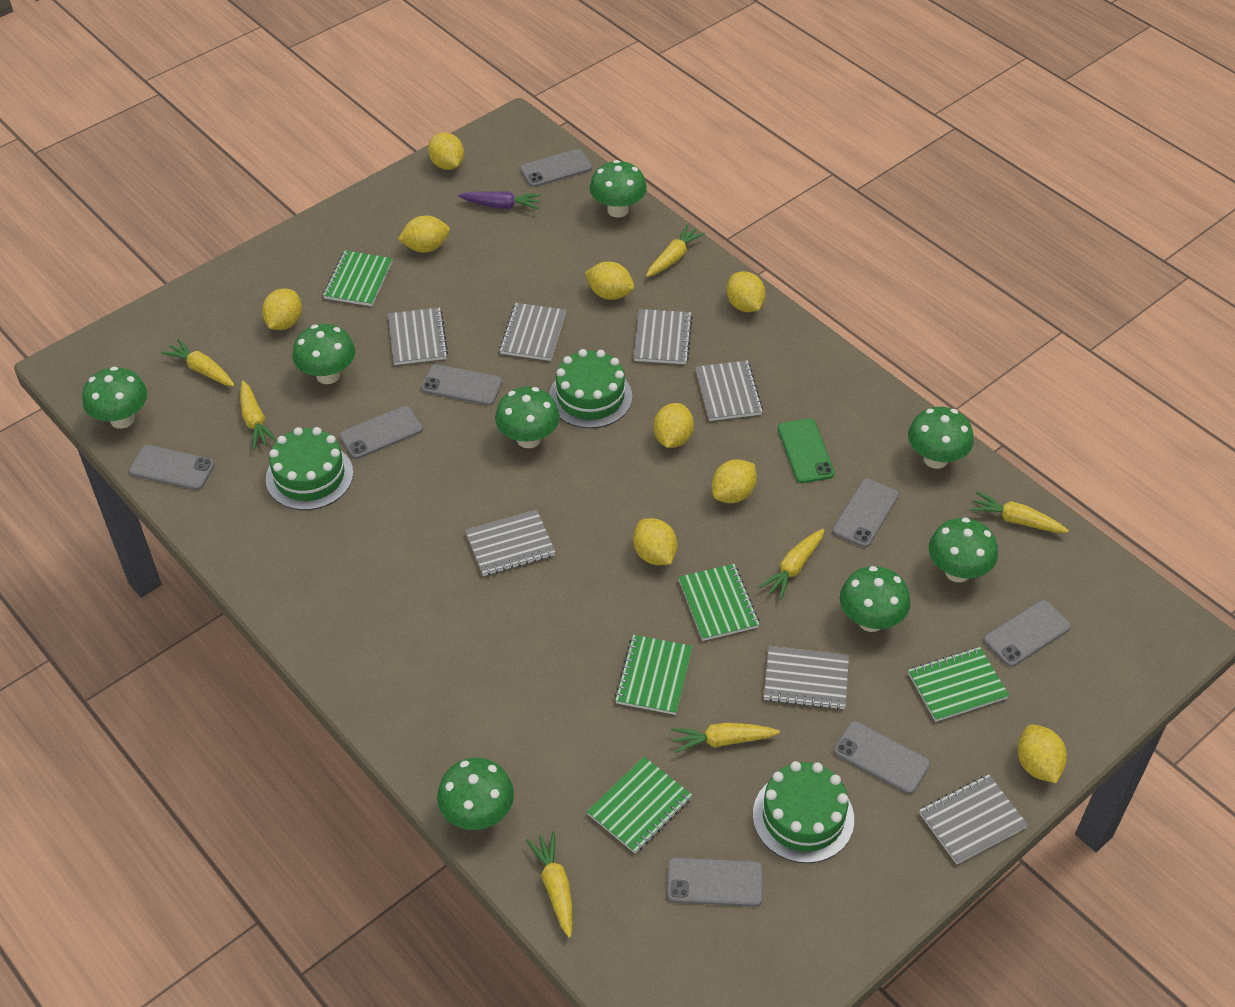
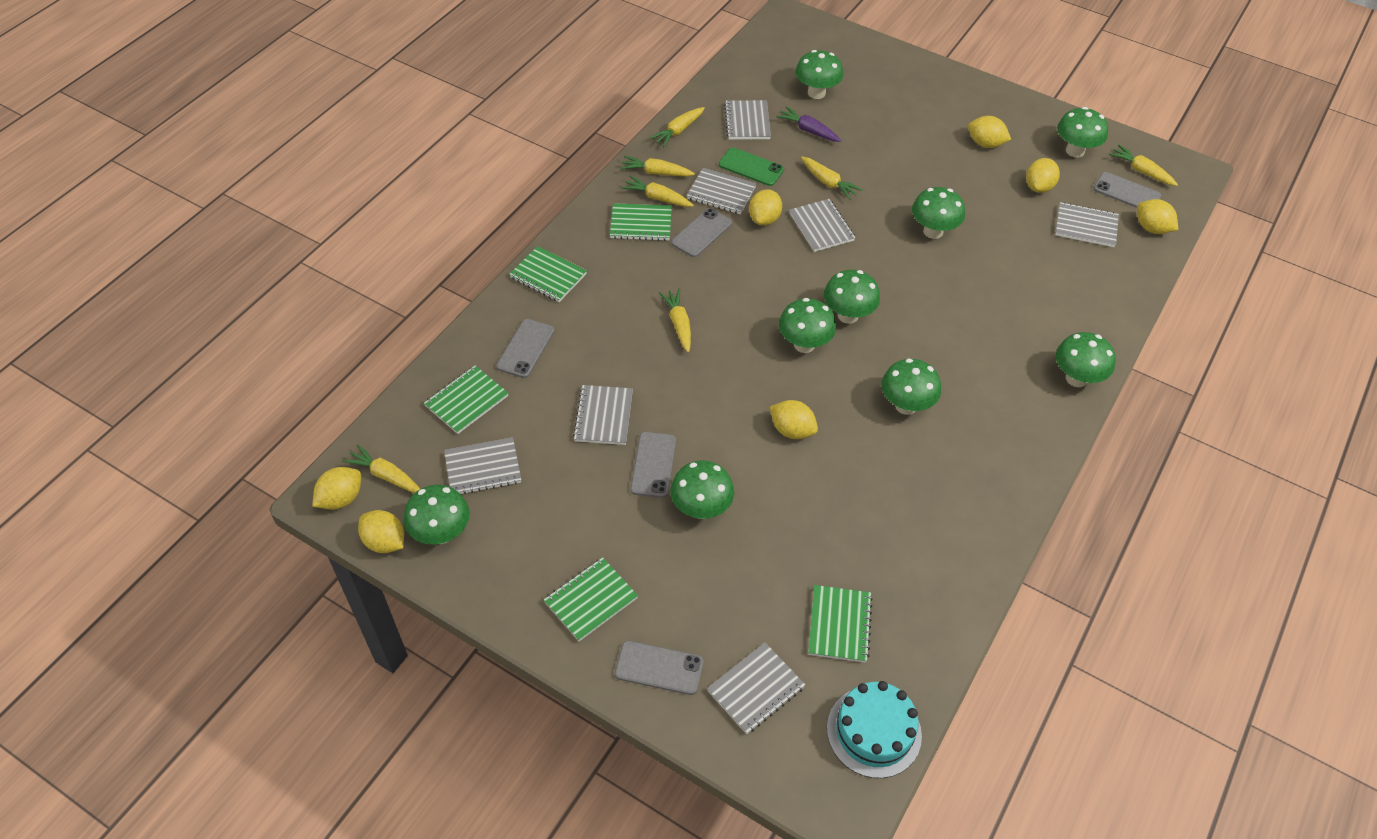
green cake: [266,427,353,510] [549,349,632,428] [753,761,854,863] = 3 -> none = 0
green mushroom: [82,367,148,429] [293,324,355,384] [437,758,514,830] [495,387,560,448] [590,160,647,218] [840,566,911,632] [908,407,974,469] [929,518,998,583] = 8 -> [404,485,470,544] [670,460,734,519] [779,298,836,353] [795,50,843,99] [824,270,880,324] [882,358,941,415] [912,187,965,239] [1056,332,1116,387] [1057,107,1108,158] = 9
grey phone: [129,445,215,490] [339,406,423,459] [421,364,502,406] [520,149,592,187] [667,857,763,907] [832,479,899,548] [833,721,930,794] [983,600,1071,667] = 8 -> [496,319,554,378] [615,641,704,695] [630,432,676,498] [671,208,732,257] [1093,172,1161,208] = 5
turquoise cake: none = 0 -> [827,681,922,778] = 1
yellow lemon: [262,288,302,330] [398,215,450,252] [428,132,464,170] [585,262,634,300] [633,518,677,565] [653,403,694,448] [712,459,757,503] [726,271,766,312] [1017,724,1067,783] = 9 -> [312,467,361,510] [358,510,404,553] [749,189,782,226] [770,400,818,439] [968,116,1011,148] [1026,158,1060,193] [1137,199,1178,234] = 7

